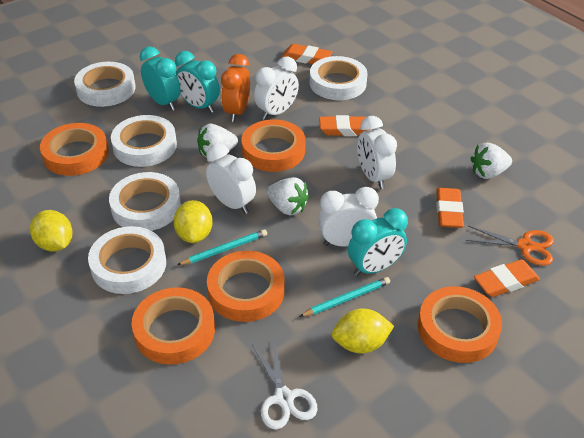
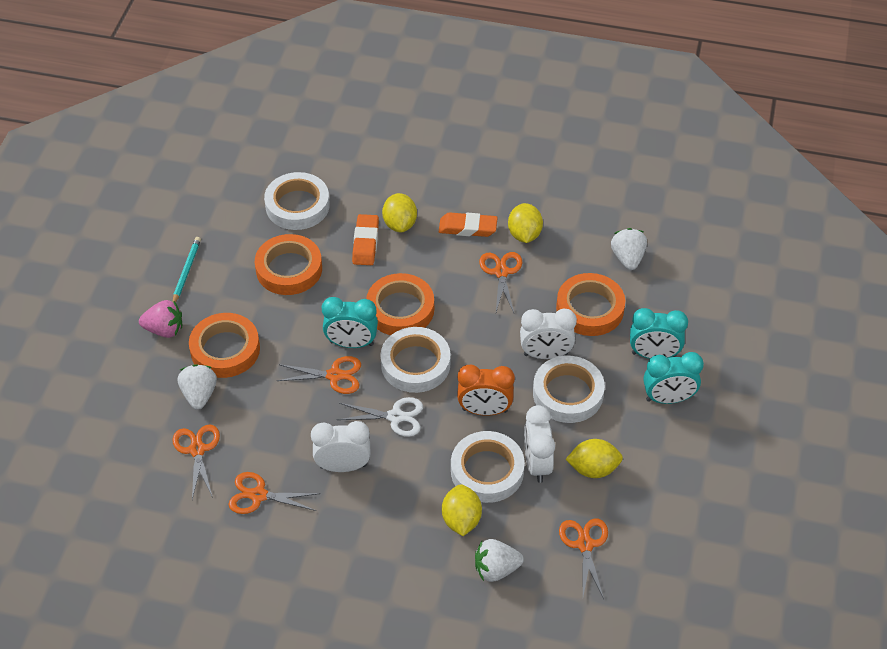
orange eraser: [282,44,332,64] [319,115,371,136] [436,188,464,228] [474,259,540,297] = 4 -> [352,214,379,265] [439,212,498,237] = 2
orange scissors: [465,226,554,266] = 1 -> [173,425,220,499] [228,472,320,514] [277,356,361,394] [479,252,522,313] [559,518,608,599] = 5
orange tape: [40,123,109,176] [132,287,215,365] [207,251,285,322] [241,120,305,172] [418,286,502,363] = 5 -> [189,313,260,378] [255,234,322,295] [366,273,434,335] [556,273,625,336] = 4
pink strawberry: none = 0 -> [139,300,182,338] = 1
turquoise pencil: [177,229,267,265] [299,277,390,317] = 2 -> [173,237,201,303] = 1
white clock: [206,144,256,214] [254,56,299,120] [318,187,379,247] [357,116,397,189] = 4 -> [311,421,371,472] [520,309,577,359] [524,405,555,483] = 3
white tape: [74,62,135,107] [88,226,166,294] [109,172,181,231] [111,115,177,167] [310,56,367,100] = 5 -> [264,172,330,230] [380,327,451,393] [451,431,525,503] [533,356,605,423] = 4
yellow lemon: [30,210,72,252] [173,200,213,243] [332,308,394,353] = 3 -> [382,193,417,232] [442,484,482,536] [508,203,543,243] [566,439,623,478] = 4

